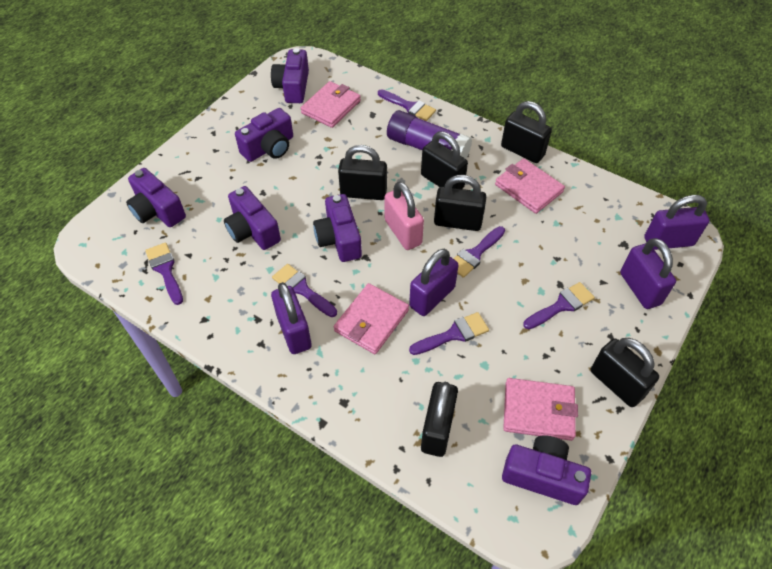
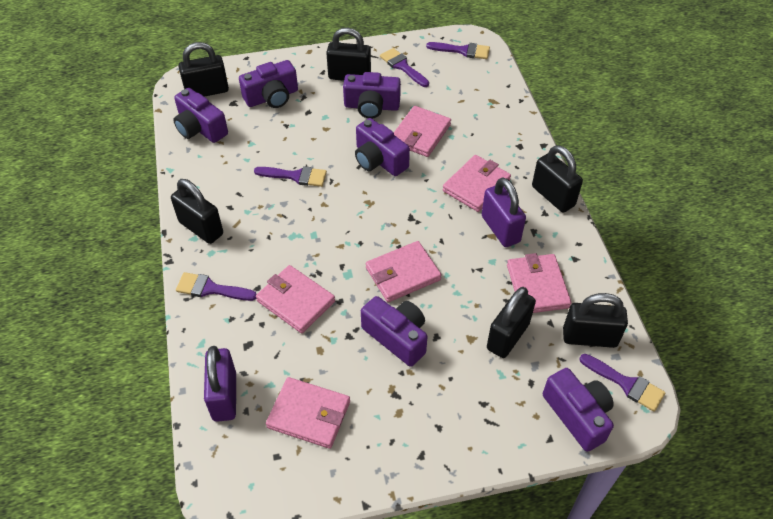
pink padlock: [385,181,424,250] = 1 -> none = 0
pink wallet: [301,81,361,128] [334,283,409,354] [495,158,565,214] [503,378,578,441] = 4 -> [256,265,335,333] [266,377,350,449] [366,241,442,302] [394,106,451,157] [442,155,511,212] [507,253,572,313] = 6
purple brush: [145,242,183,305] [272,264,337,317] [378,89,436,121] [409,312,489,355] [453,226,505,278] [523,282,595,329] = 6 -> [176,272,257,301] [254,166,327,187] [380,48,429,87] [426,42,490,59] [579,354,666,412] = 5
purple glue stick: [387,110,472,159] = 1 -> none = 0
purple padlock: [271,282,312,354] [409,249,459,316] [620,238,676,309] [644,195,710,250] = 4 -> [204,346,236,422] [482,177,526,247] = 2

